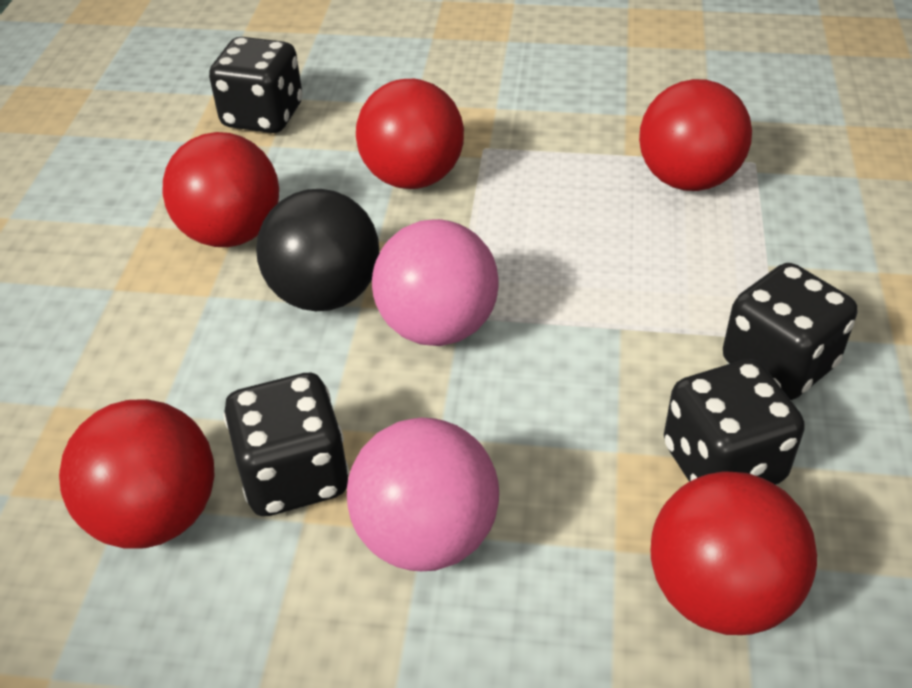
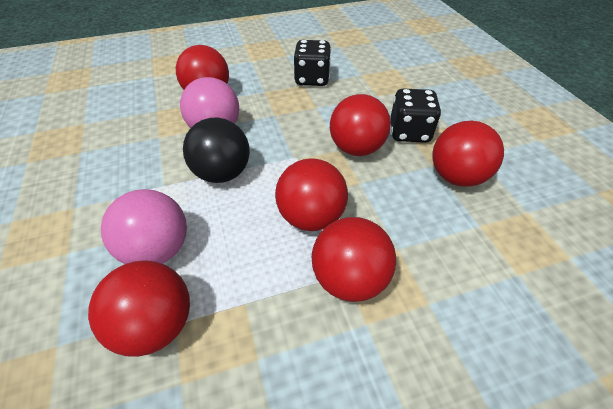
black dice: [209,37,302,133] [223,373,349,516] [664,359,805,485] [723,263,857,400] = 4 -> [294,40,331,86] [390,88,441,143] = 2
red ball: [59,399,215,549] [163,132,279,247] [356,79,464,189] [639,79,752,191] [651,471,817,635] = 5 -> [88,260,190,357] [176,45,229,90] [275,159,348,231] [312,217,396,302] [330,94,391,156] [432,120,504,187] = 6

